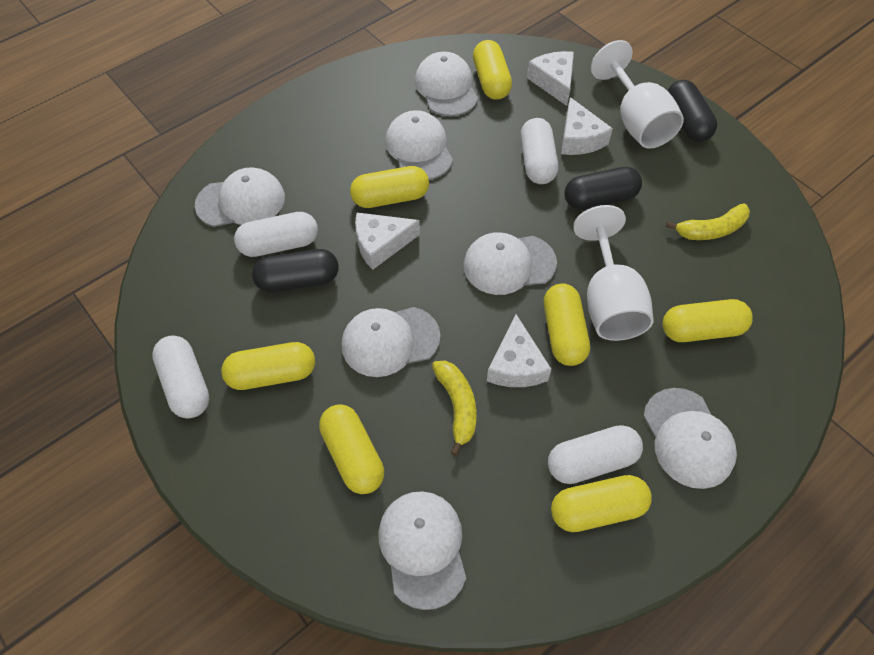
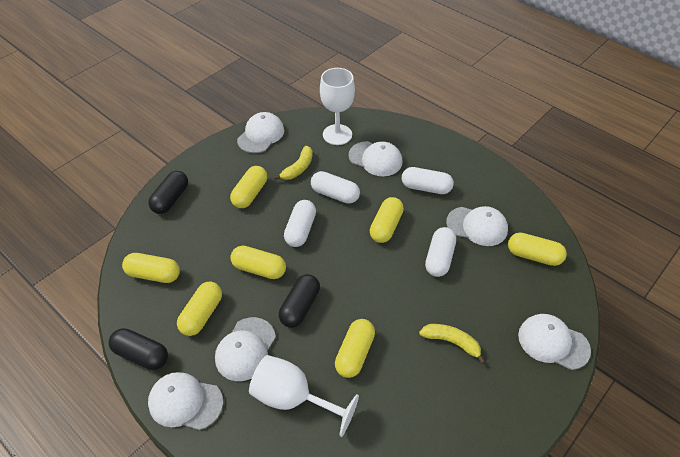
white cap: [195,167,285,227] [342,307,440,377] [378,491,466,610] [385,110,453,180] [415,52,478,116] [464,232,557,295] [643,388,737,489] = 7 -> [148,372,223,430] [215,317,276,381] [237,112,284,153] [348,141,402,176] [446,206,508,246] [518,314,591,370] = 6
white cheese: [355,213,420,270] [487,314,551,387] [527,51,574,106] [561,97,613,155] = 4 -> none = 0

